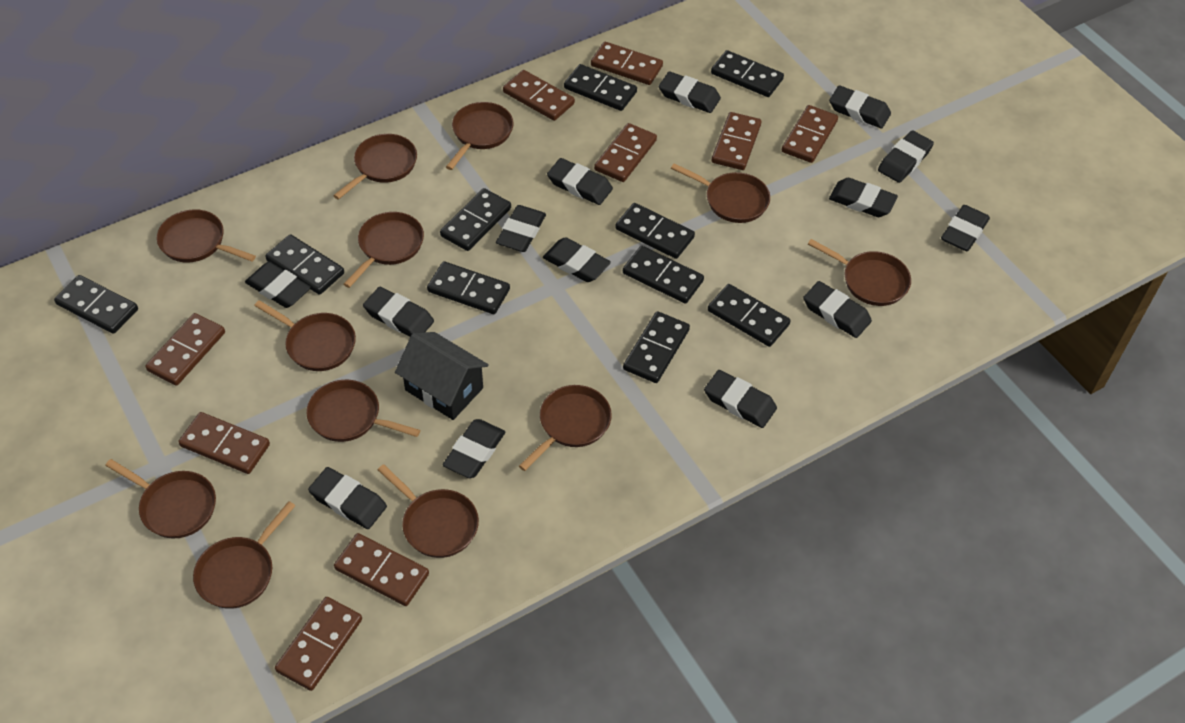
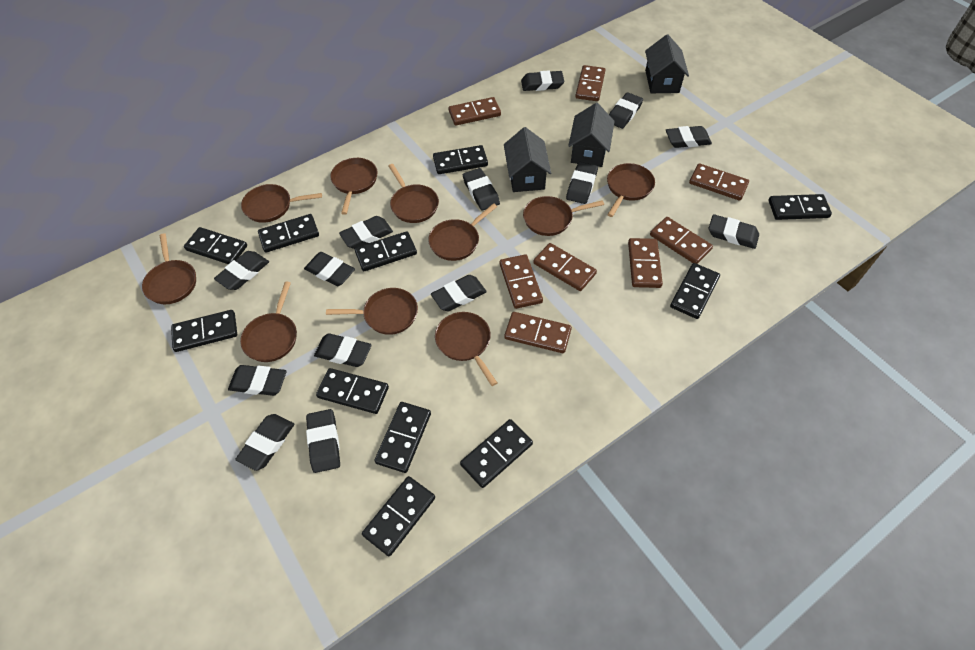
black domino: [54,275,138,334] [265,234,344,295] [427,261,510,314] [440,188,511,251] [564,64,637,111] [615,203,695,259] [623,246,704,304] [623,311,690,383] [708,284,791,347] [711,50,784,97] = 10 -> [171,310,237,352] [184,227,247,264] [258,214,319,253] [316,368,389,414] [355,231,417,271] [362,476,435,556] [374,402,431,473] [433,145,488,174] [460,419,533,488] [670,263,720,319] [769,194,832,220] = 11
black house: [395,332,489,420] = 1 -> [504,127,551,192] [568,103,615,167] [645,34,689,93] = 3
brown domino: [145,313,225,386] [179,412,270,474] [275,597,362,691] [334,533,429,606] [503,70,575,121] [591,42,663,85] [594,123,657,182] [712,112,762,170] [782,105,838,163] = 9 -> [448,97,501,126] [500,254,543,309] [504,312,572,353] [534,243,597,291] [575,65,605,101] [628,238,663,288] [650,217,713,264] [689,163,749,201] = 8
brown pan: [105,459,216,539] [157,209,256,263] [193,501,295,609] [254,300,356,371] [306,380,420,442] [333,134,417,200] [343,212,424,288] [378,464,479,558] [446,102,514,170] [519,385,612,471] [671,163,770,223] [808,239,911,306] = 12 -> [142,233,196,304] [240,282,297,362] [241,184,322,223] [326,288,418,335] [330,158,377,215] [389,164,439,223] [428,203,497,261] [435,312,497,386] [523,196,604,236] [607,163,655,217] = 10

